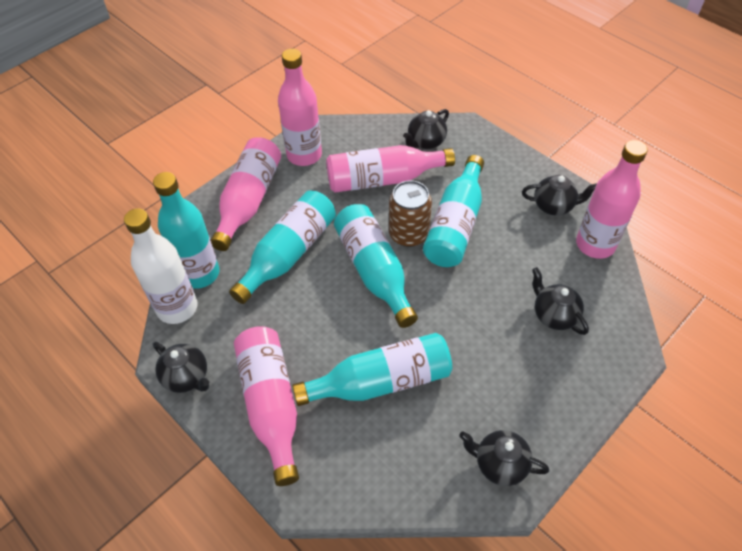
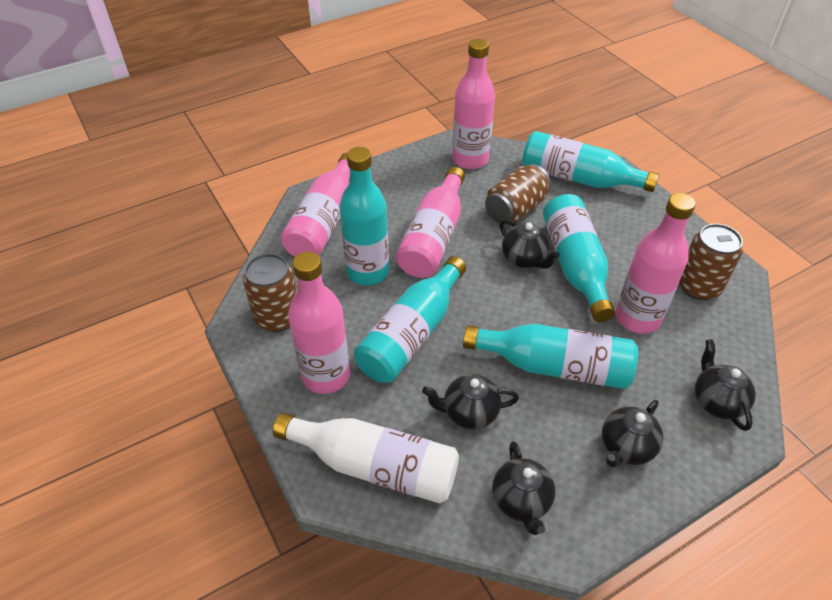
brown can: [389,180,432,247] = 1 -> [243,254,297,332] [485,164,551,225] [679,224,743,300] = 3

